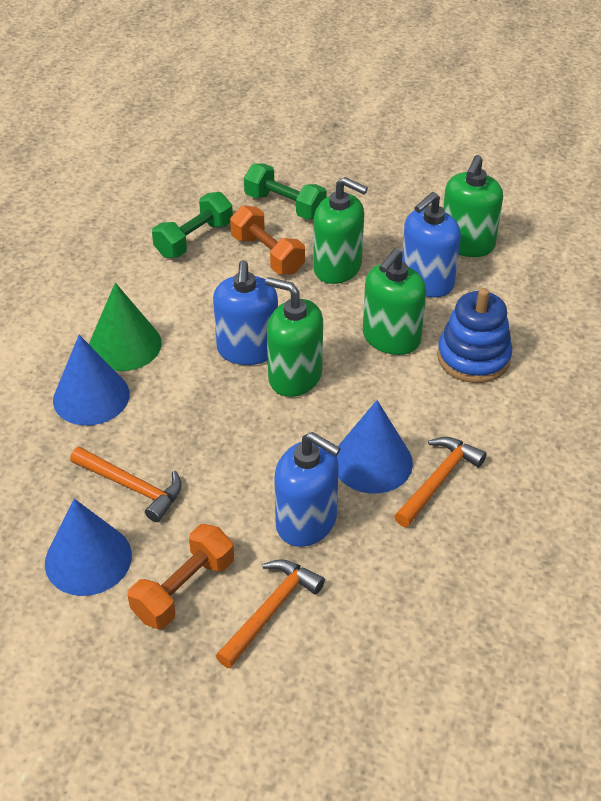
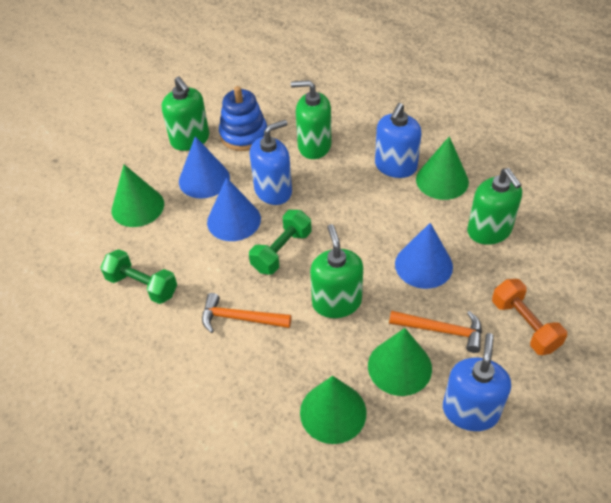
green cone: [89,283,162,371] = 1 -> [111,165,164,227] [300,376,366,444] [368,328,432,396] [416,136,469,200] = 4
orange dumbbell: [128,524,234,629] [230,206,305,275] = 2 -> [492,279,567,355] = 1
orange hammer: [70,446,182,522] [216,559,325,668] [394,437,487,527] = 3 -> [202,293,291,333] [389,311,482,353] = 2

